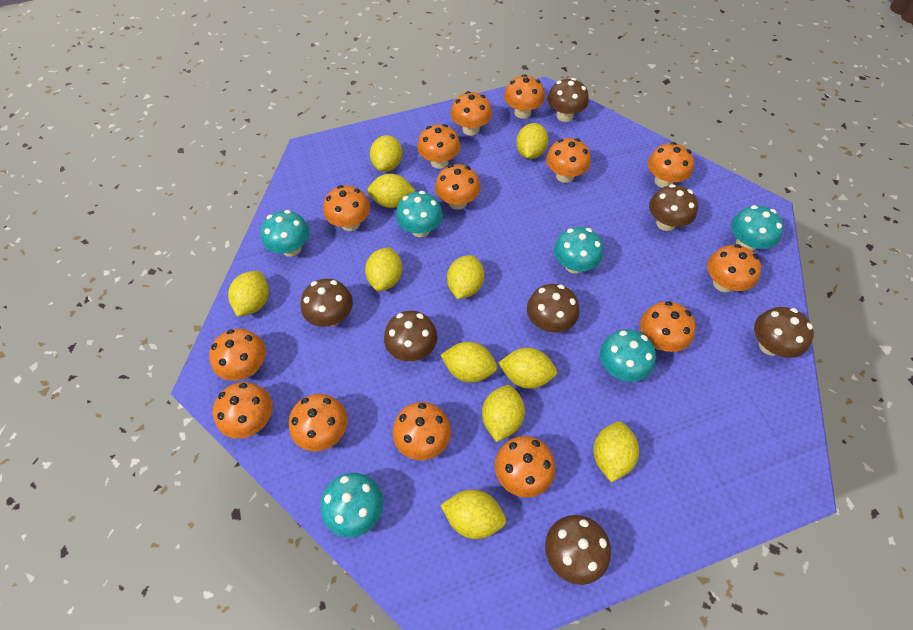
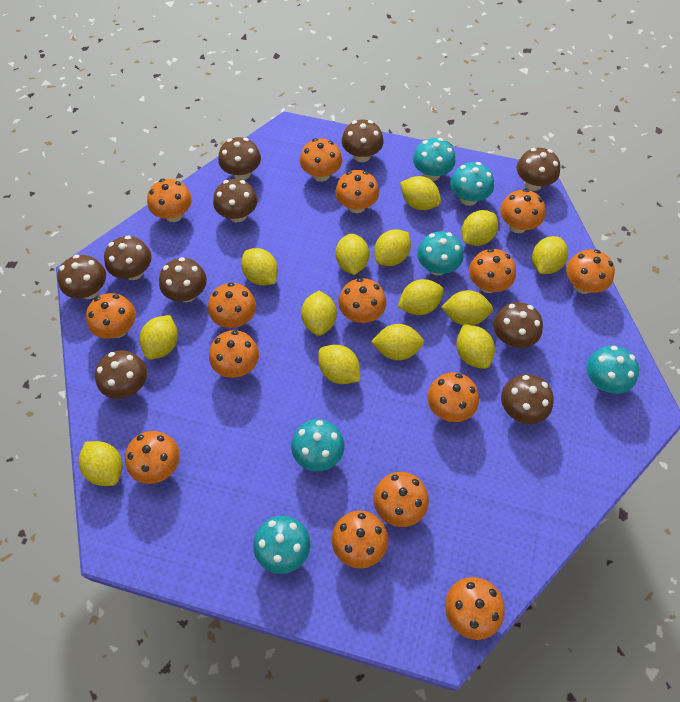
brown mushroom: [301,279,353,327] [384,311,437,361] [527,284,579,333] [545,515,611,585] [547,78,589,122] [649,184,698,231] [754,307,814,358] = 7 -> [57,255,106,299] [95,350,147,399] [104,235,152,280] [159,257,207,302] [213,179,257,222] [218,137,261,180] [342,120,384,162] [493,302,543,348] [501,374,554,424] [517,148,560,191] = 10
orange mushroom: [209,329,266,381] [213,382,273,439] [289,394,348,451] [323,185,370,231] [392,402,451,460] [417,124,461,169] [435,164,481,210] [451,91,492,136] [495,436,556,498] [504,74,545,119] [546,138,591,183] [640,301,696,352] [648,142,694,188] [707,244,761,292] = 14 -> [86,293,136,339] [125,431,180,484] [147,179,192,222] [208,282,256,328] [209,330,259,378] [300,138,342,182] [331,510,388,569] [335,170,379,213] [338,278,386,323] [373,472,429,527] [427,372,479,422] [445,577,505,640] [469,249,516,293] [500,189,545,233] [566,249,615,294] = 15
yellow lemon: [228,271,269,317] [365,247,402,291] [367,173,416,208] [370,135,402,172] [441,342,497,383] [441,490,506,539] [447,255,484,299] [482,385,525,442] [498,348,557,389] [516,123,549,159] [593,421,639,483] = 11 -> [79,441,123,486] [139,315,178,360] [241,248,278,286] [301,291,337,336] [318,345,360,384] [335,233,369,275] [371,324,424,360] [374,229,411,266] [398,279,443,315] [400,176,441,210] [441,290,493,325] [456,324,495,369] [462,210,498,246] [532,236,568,274] = 14

